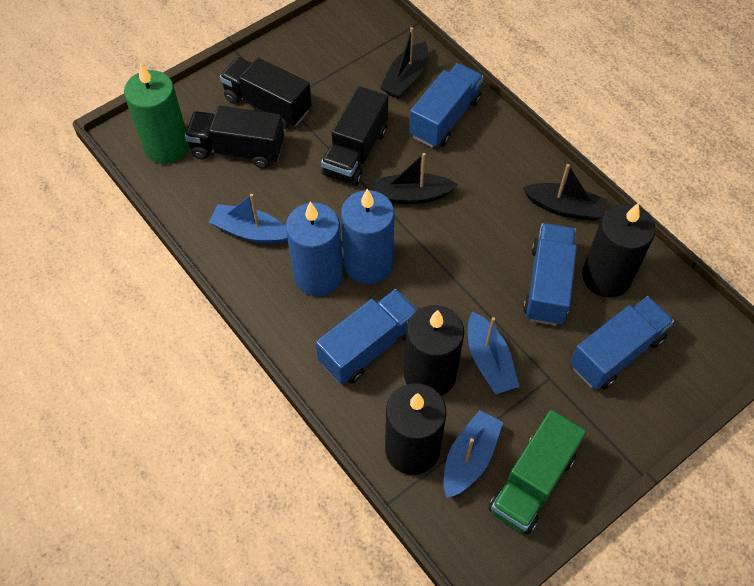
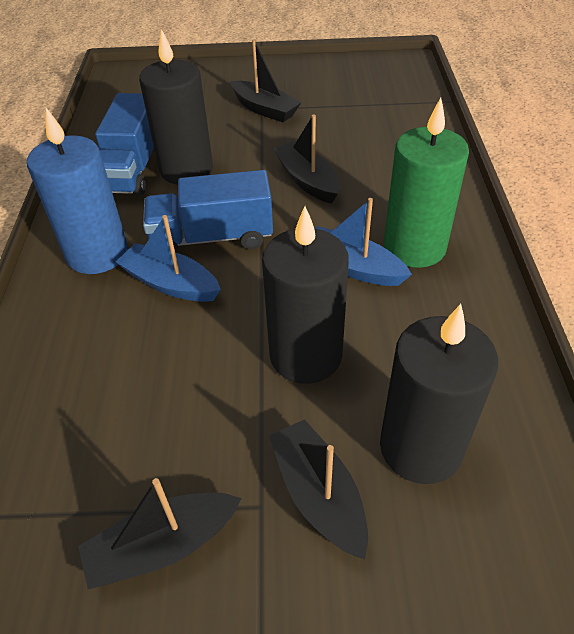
black boat: [374,153,458,204] [380,27,428,99] [523,164,608,221] = 3 -> [78,478,241,589] [231,39,301,122] [269,419,368,559] [274,115,340,204] = 4
black truck: [185,106,284,169] [220,57,312,129] [321,86,388,186] = 3 -> none = 0
blue boat: [209,194,288,244] [443,410,503,498] [468,312,519,394] = 3 -> [116,215,221,302] [314,198,412,286] = 2
blue candle: [286,202,343,296] [341,189,394,284] = 2 -> [27,108,128,274] = 1
blue truck: [316,289,417,384] [409,63,484,148] [523,223,577,326] [570,296,674,390] = 4 -> [95,93,155,196] [143,170,273,253] = 2
green truck: [488,410,586,535] = 1 -> none = 0

